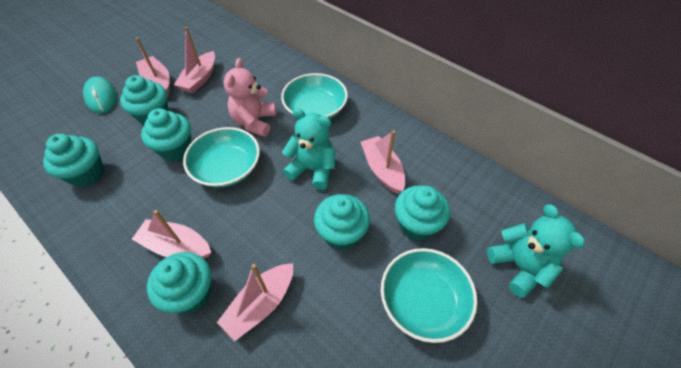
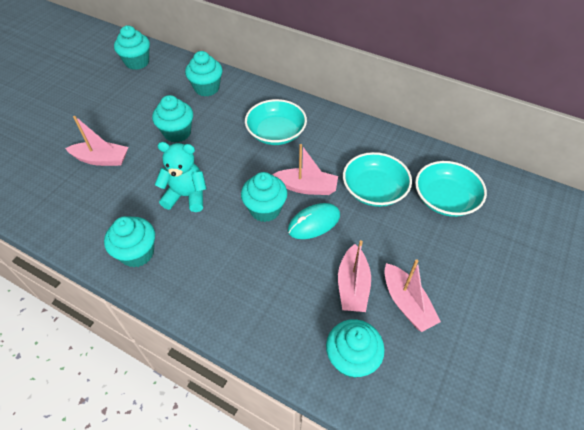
pink boat: [132,210,212,258] [136,37,170,97] [174,27,215,93] [217,263,293,341] [361,130,405,194] = 5 -> [65,116,128,166] [272,144,338,195] [338,240,371,312] [384,259,441,332] = 4
pink teddy bear: [223,58,276,137] = 1 -> none = 0
turquoise teddy bear: [282,108,335,190] [487,204,585,298] = 2 -> [155,142,207,212] = 1

